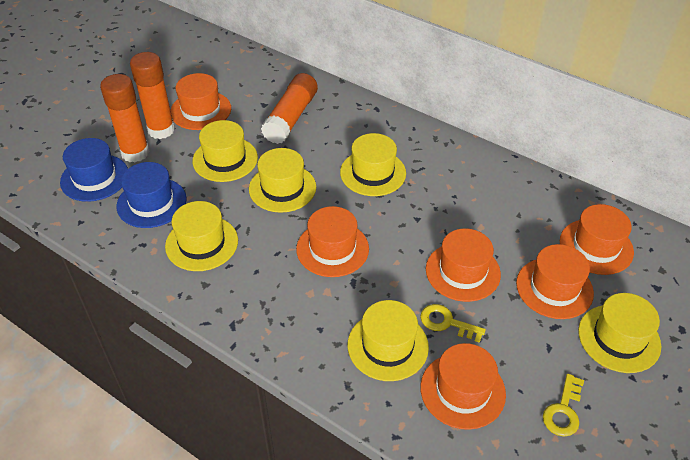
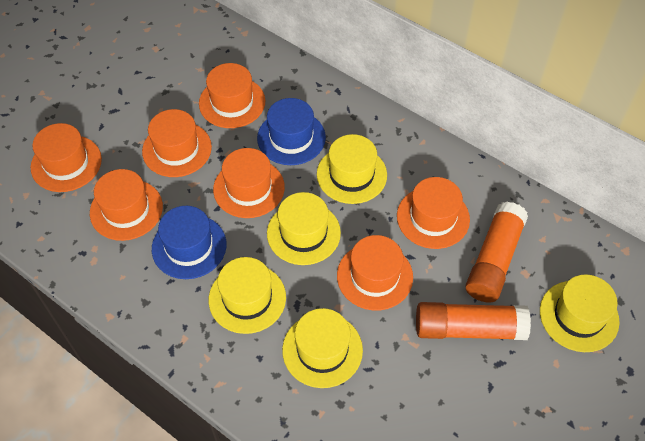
orange glue stick: [100,74,150,162] [130,52,175,139] [261,73,318,144] = 3 -> [416,302,531,340] [465,201,528,303] = 2
orange hat: [170,73,231,130] [296,206,369,277] [420,343,506,430] [426,228,501,302] [516,244,594,319] [560,204,634,275] = 6 -> [31,123,102,192] [90,169,163,241] [142,109,212,177] [199,63,265,128] [213,148,285,218] [337,235,413,311] [397,177,470,249] = 7
yellow hat: [165,201,238,271] [192,120,258,182] [249,148,316,213] [340,133,406,196] [348,300,429,381] [578,293,661,373] = 6 -> [209,257,286,334] [267,192,341,265] [282,308,363,388] [317,134,387,204] [540,275,620,352] = 5
yellow key: [420,304,486,343] [543,374,584,437] = 2 -> none = 0

